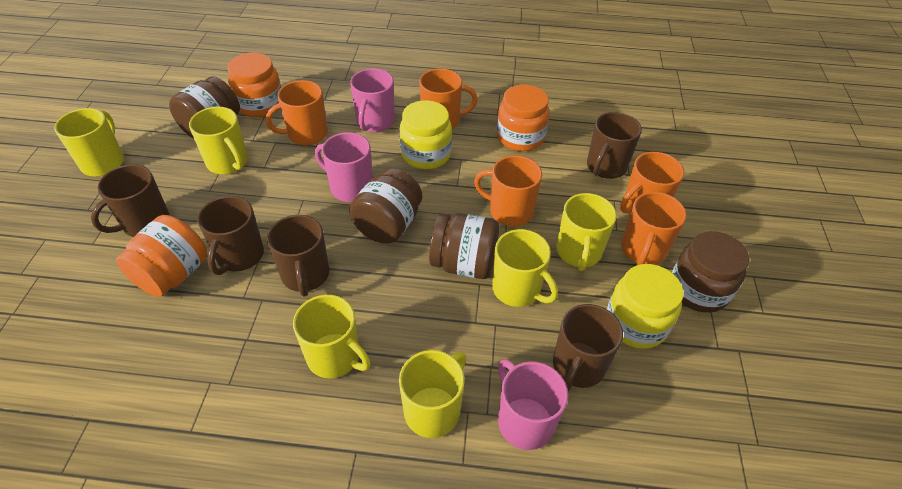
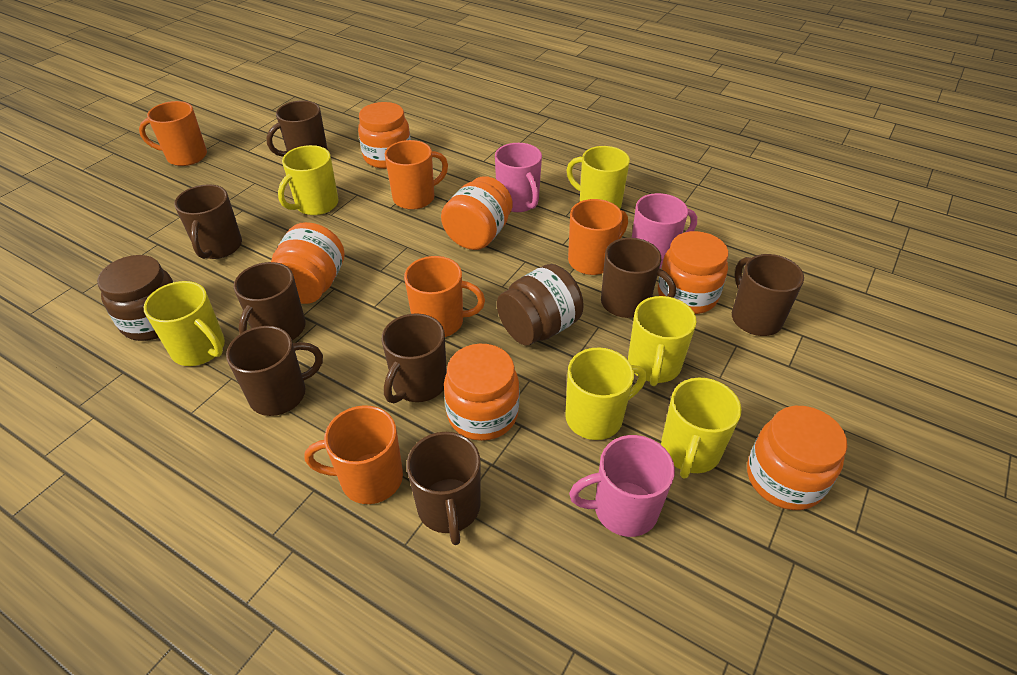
brown jar: [169,76,240,139] [349,168,422,243] [429,213,499,279] [672,231,749,313] = 4 -> [97,255,173,341] [497,264,584,346] = 2
brown mug: [91,164,170,237] [197,196,264,275] [267,215,329,296] [553,304,623,392] [587,112,642,179] = 5 -> [174,184,242,259] [226,326,323,416] [234,262,305,340] [266,100,328,157] [381,313,447,403] [407,432,481,545] [601,238,676,318] [732,254,804,336] = 8
orange jar: [116,215,207,297] [228,53,281,117] [497,85,549,152] = 3 -> [271,222,345,304] [358,102,411,169] [441,176,513,250] [444,344,519,441] [658,231,728,314] [747,406,847,510] = 6
yellow jar: [399,100,452,169] [607,264,683,349] = 2 -> none = 0

